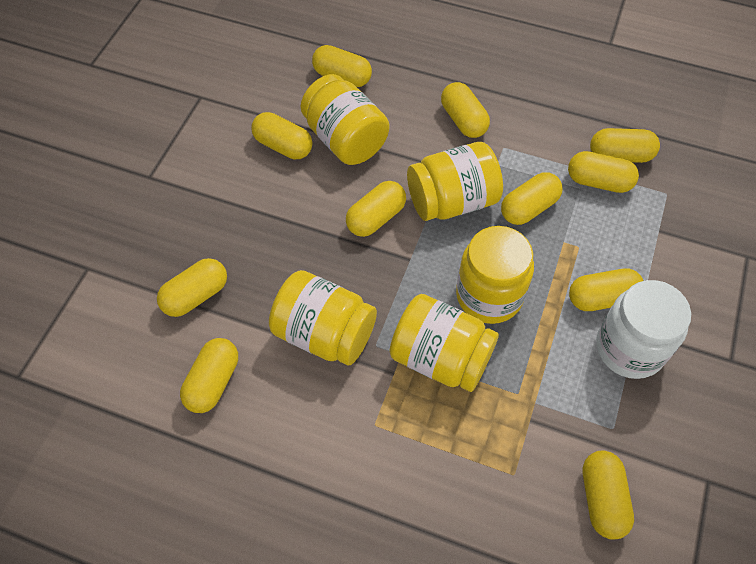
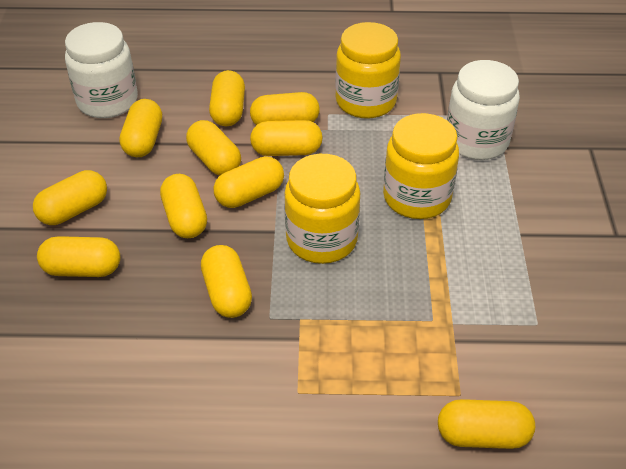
white jar: [596,280,691,379] = 1 -> [65,22,138,118] [447,60,520,160] = 2
yellow jar: [269,270,377,365] [300,74,389,165] [390,294,499,392] [407,142,503,221] [456,226,534,324] = 5 -> [284,154,360,264] [335,22,401,119] [383,113,459,219] = 3

